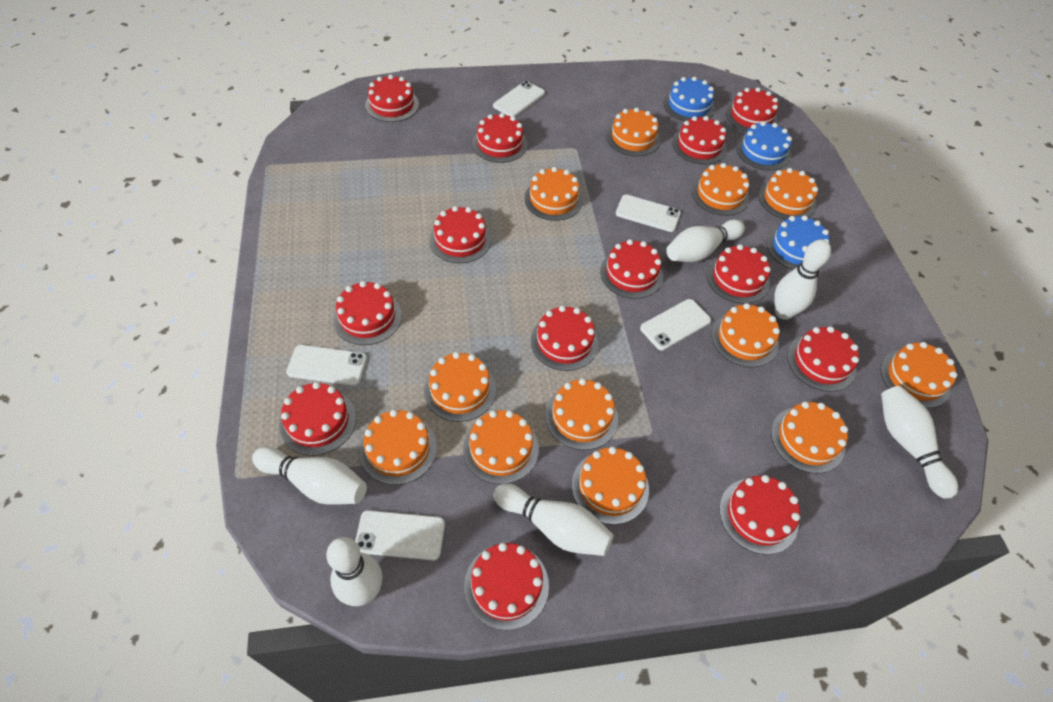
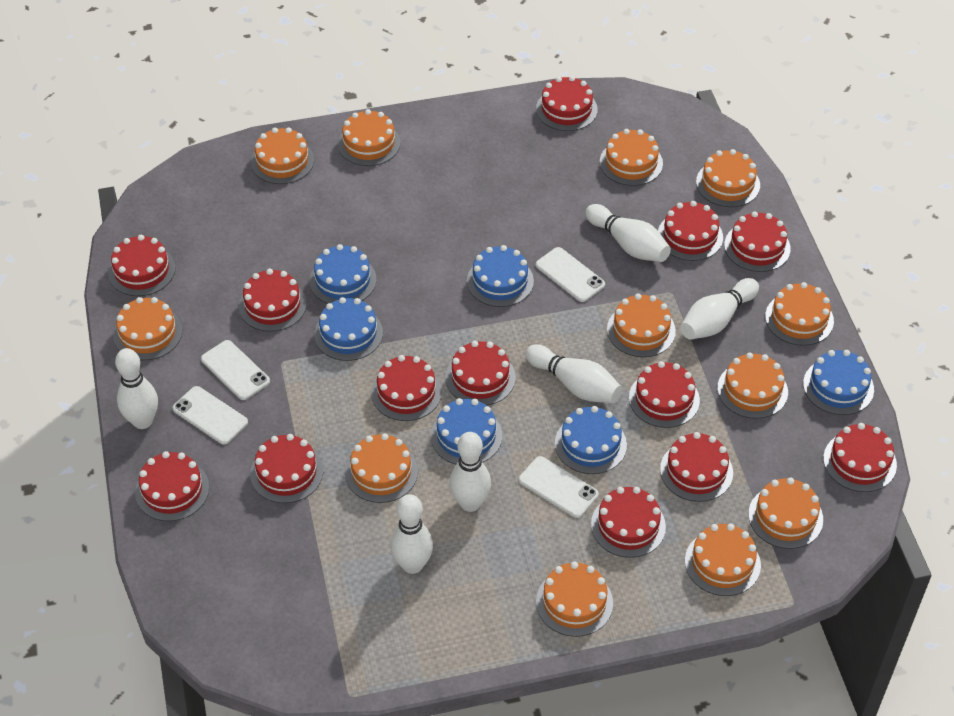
blue cake: [663,77,715,121] [736,121,792,170] [767,215,829,270] = 3 -> [310,244,376,304] [314,297,383,361] [431,398,502,464] [467,245,534,307] [555,406,627,474] [803,350,874,415] = 6
white phone: [286,345,367,386] [355,510,445,560] [493,81,545,117] [616,195,681,232] [640,299,711,351] = 5 -> [172,386,248,445] [201,340,270,400] [519,456,599,518] [536,247,605,302] = 4

